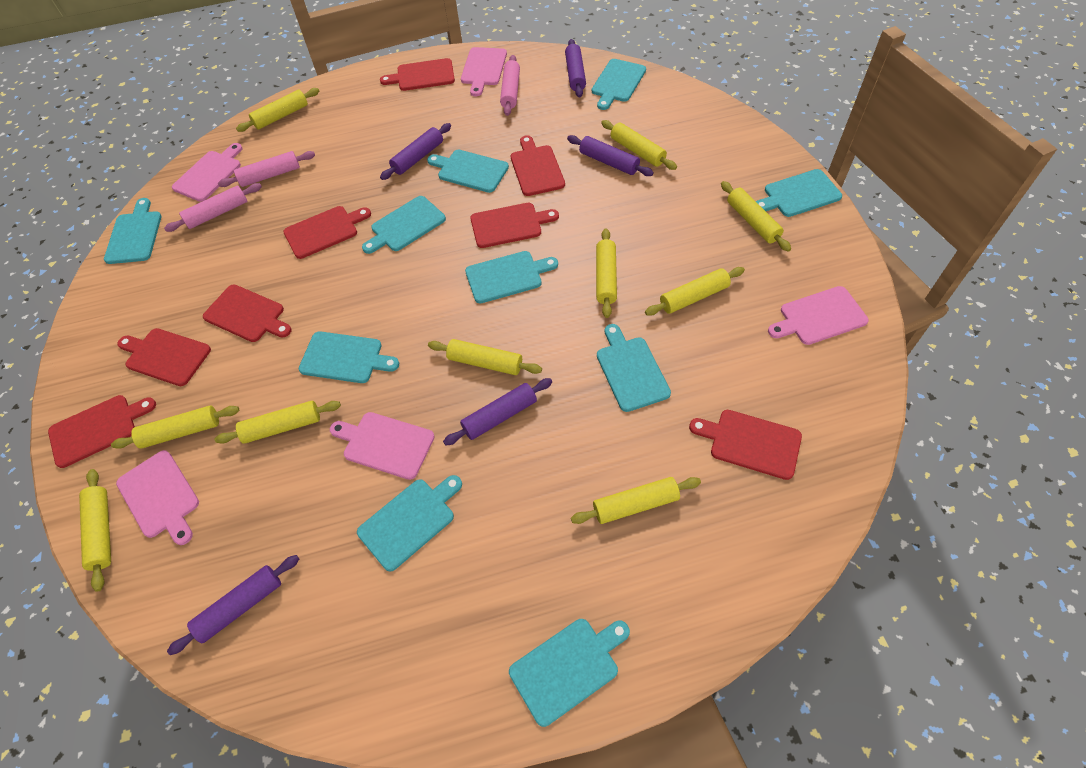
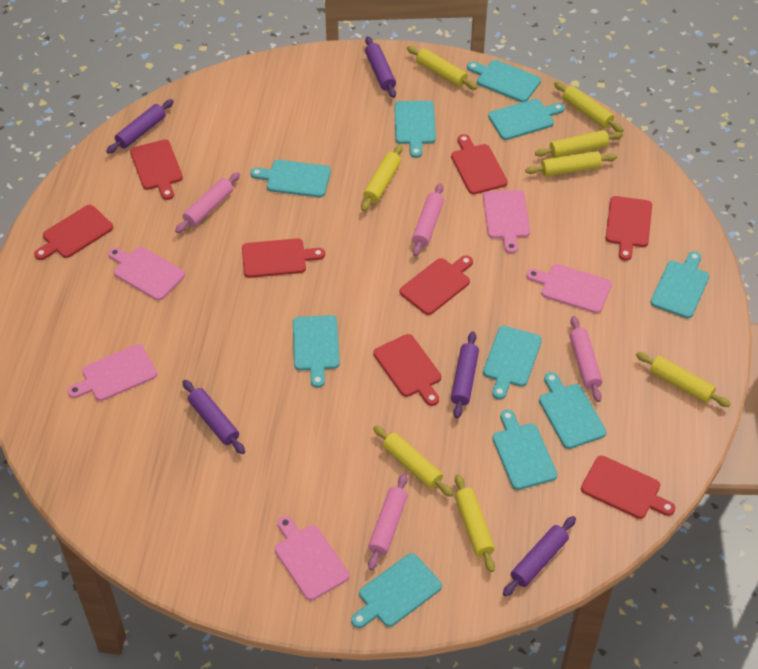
pink rolling pin: [164,183,262,232] [218,151,315,187] [500,55,520,116] = 3 -> [175,172,240,233] [368,473,408,570] [412,183,444,256] [569,316,603,402] = 4
yellow rolling pin: [79,469,111,592] [111,406,239,449] [215,401,341,444] [236,88,319,132] [428,339,542,375] [571,477,701,524] [596,228,617,318] [601,120,677,170] [645,267,745,316] [721,181,791,252] = 10 -> [361,145,403,211] [373,426,453,497] [407,46,478,90] [455,474,495,572] [525,151,617,176] [535,130,623,158] [554,82,623,132] [636,352,730,407] = 8

